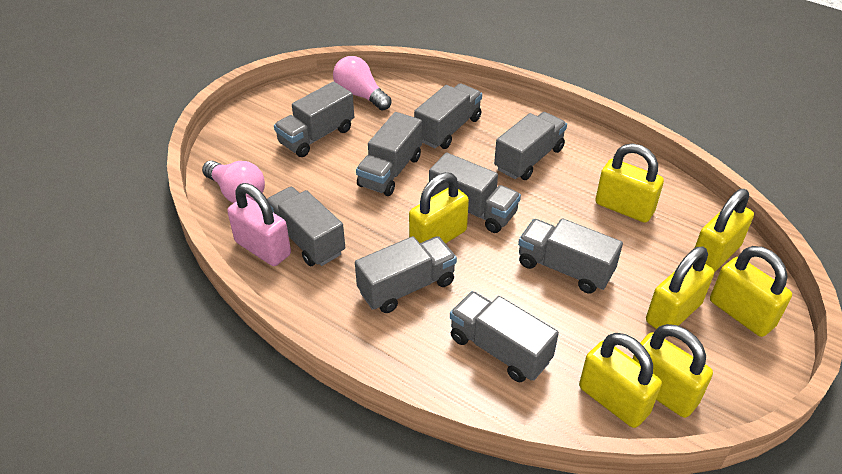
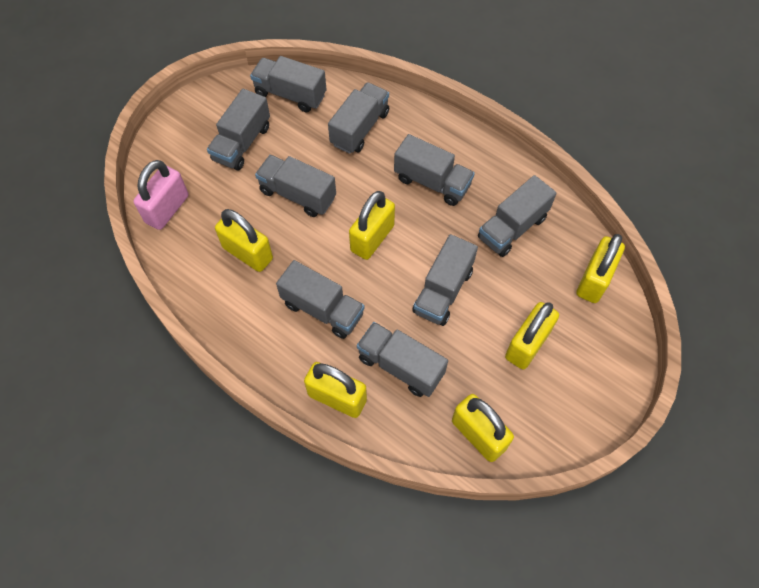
pink light bulb: [202,161,265,203] [333,56,392,110] = 2 -> none = 0
yellow padlock: [409,172,469,244] [579,333,662,428] [595,143,664,223] [633,324,713,418] [646,246,714,329] [695,189,754,272] [710,246,792,337] = 7 -> [215,209,273,272] [304,362,367,418] [349,191,395,260] [452,394,514,462] [505,302,559,369] [576,234,625,303] = 6

